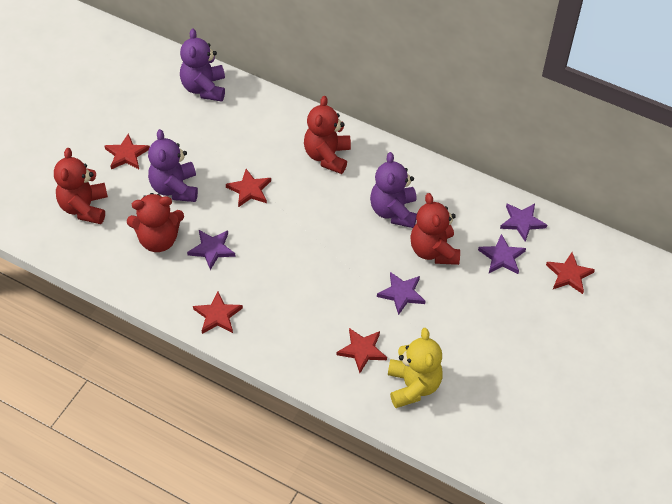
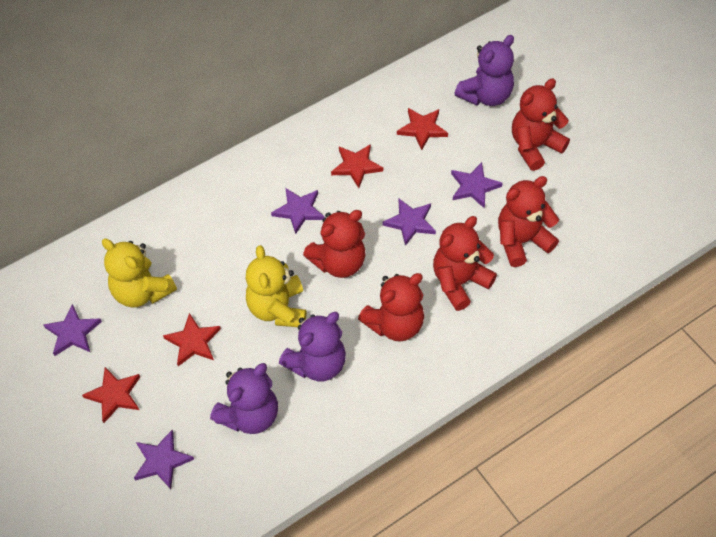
purple star: [187,230,236,270] [377,272,426,315] [478,234,526,274] [500,203,547,242] = 4 -> [43,304,102,356] [134,430,194,489] [271,188,325,234] [382,199,436,246] [451,162,503,208] = 5
red star: [105,134,150,169] [193,292,243,334] [226,169,271,207] [337,328,387,373] [546,252,595,294] = 5 -> [82,367,140,423] [163,313,221,366] [331,144,383,188] [397,108,448,150] = 4
red teddy bear: [54,148,108,224] [127,193,184,252] [304,96,351,174] [410,193,460,265] = 4 -> [303,210,366,278] [358,273,424,341] [433,216,497,311] [498,176,559,267] [512,78,570,171] = 5
yellow teddy bear: [388,328,442,408] = 1 -> [102,238,177,307] [246,245,306,327] = 2

